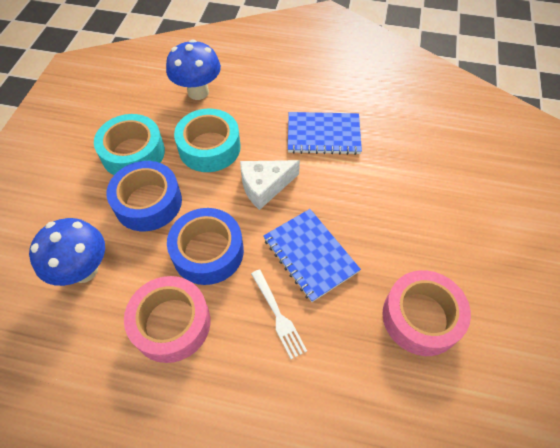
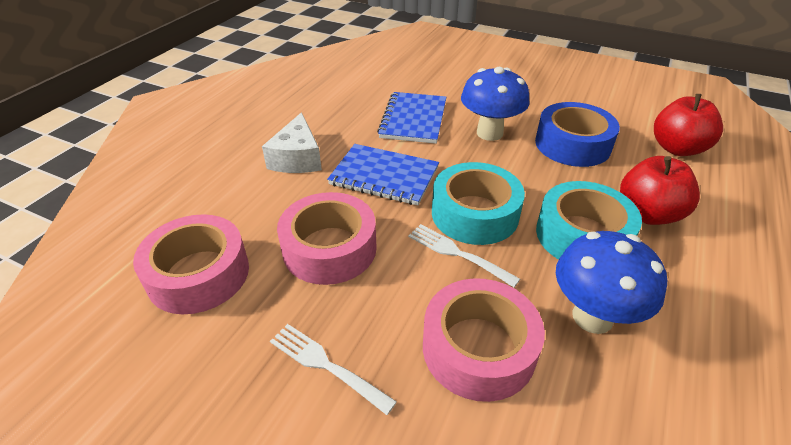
blue tape: [107,161,182,231] [167,208,244,285] = 2 -> [535,102,620,167] = 1
pink tape: [124,276,210,363] [382,270,471,356] = 2 -> [133,214,249,314] [277,192,377,285] [423,278,545,402] = 3
red apple: none = 0 -> [620,156,700,225] [654,94,723,156] = 2
white fork: [251,269,307,359] = 1 -> [270,324,397,415] [408,224,520,287] = 2

